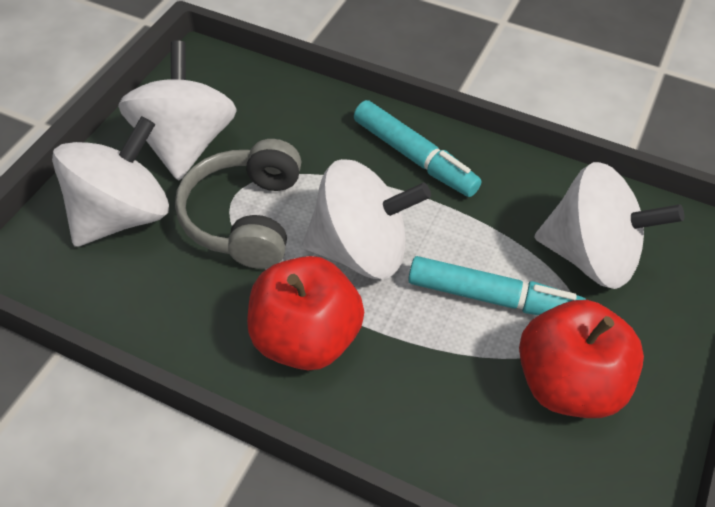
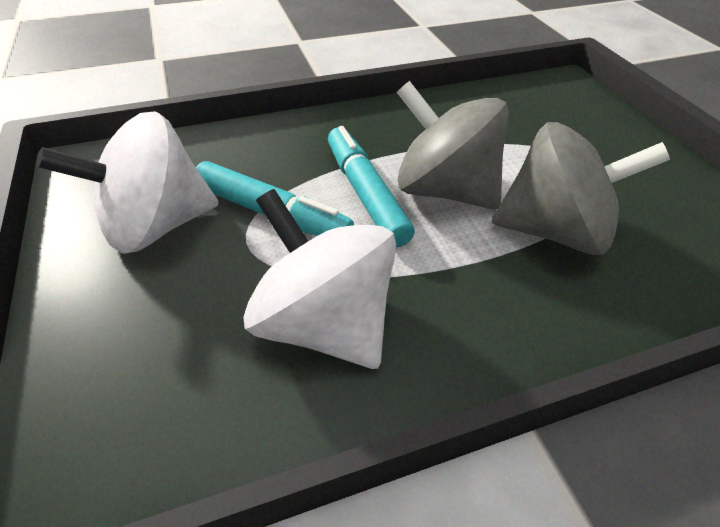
grey headphones: [175,139,301,269] = 1 -> none = 0
grey spinning top: none = 0 -> [397,81,509,210] [492,122,670,255] = 2
red apple: [247,256,364,370] [519,300,644,418] = 2 -> none = 0
white spinning top: [52,116,169,247] [118,40,237,180] [302,159,431,279] [535,162,684,289] = 4 -> [37,111,219,254] [243,189,396,369] = 2

